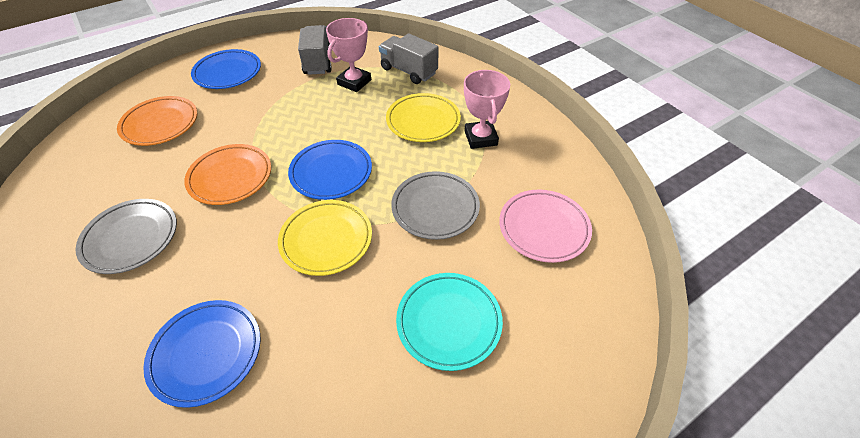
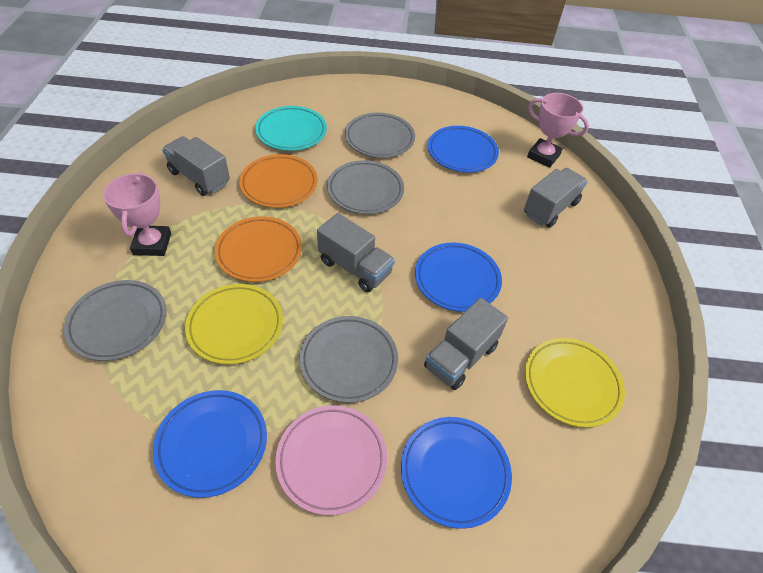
blue plate: [143,300,261,408] [191,49,261,89] [288,140,372,200] = 3 -> [153,390,267,498] [401,417,512,529] [415,242,502,312] [428,126,499,172] = 4
grey plate: [75,199,177,274] [391,171,480,240] = 2 -> [64,280,167,361] [299,316,398,403] [327,160,404,214] [345,112,415,158] = 4
grey truck: [298,25,332,75] [379,33,439,84] = 2 -> [162,136,230,196] [317,213,395,292] [424,298,508,390] [524,168,588,228] = 4

